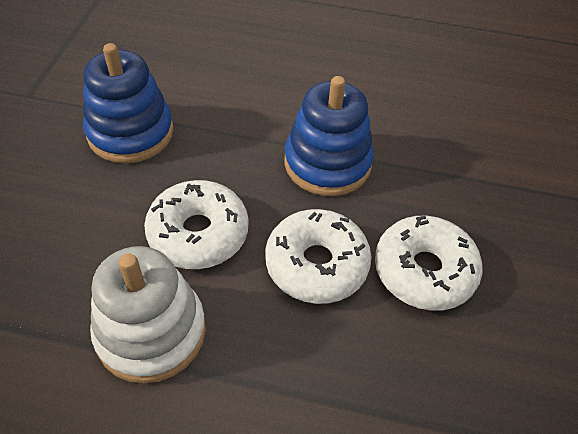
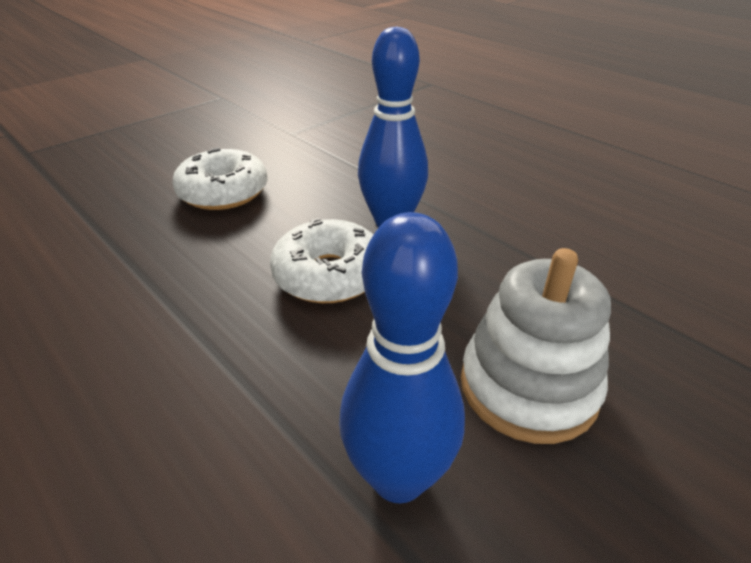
blue bowling pin: none = 0 -> [339,212,465,503] [358,26,428,228] = 2
blue stacking toy: [83,43,174,163] [284,76,374,196] = 2 -> none = 0
white donut: [144,180,248,269] [265,209,371,304] [375,216,482,311] = 3 -> [172,147,267,210] [270,218,374,303] = 2

